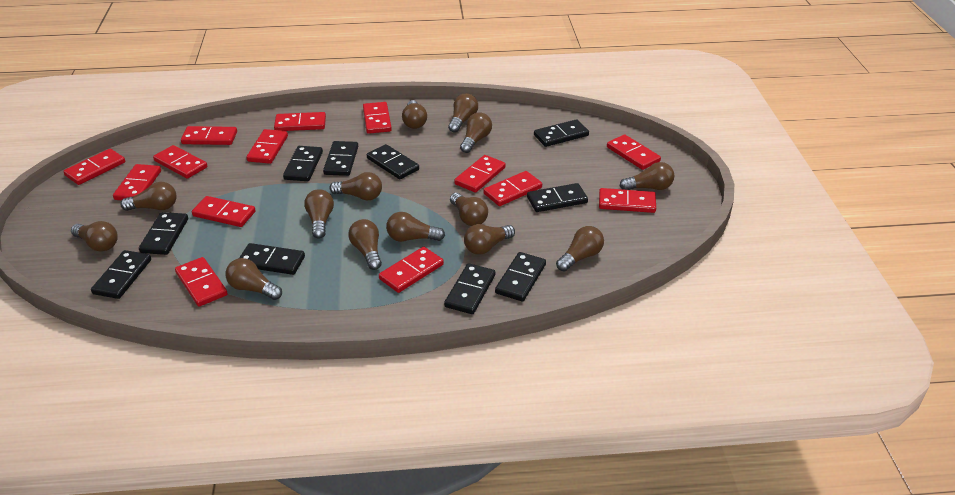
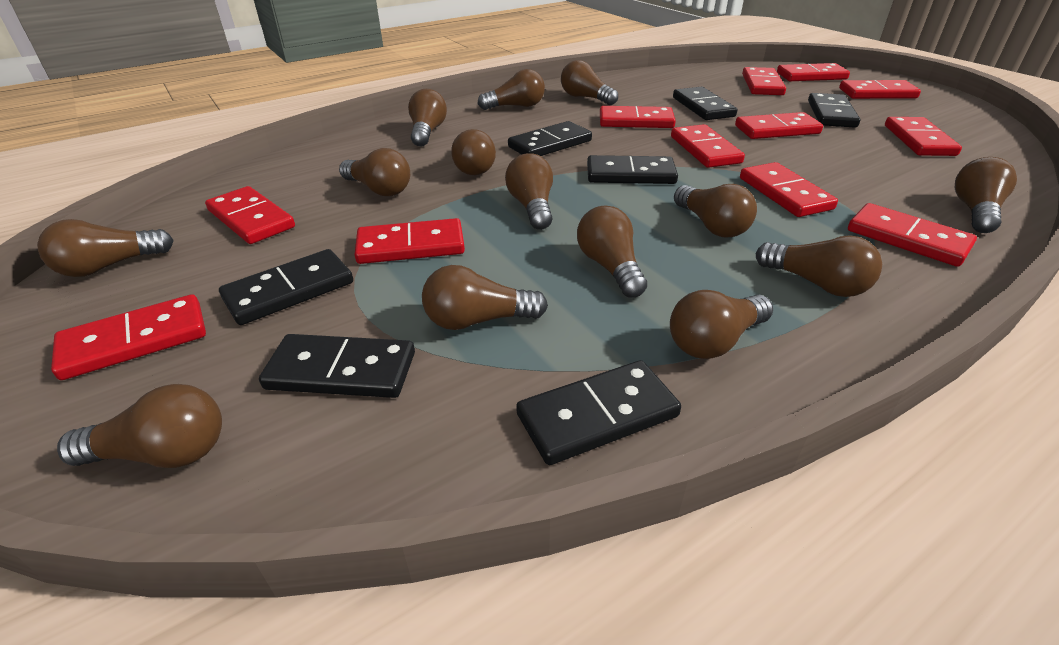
black domino: [91,250,151,299] [139,212,188,255] [239,243,305,275] [283,146,323,181] [323,141,358,176] [367,144,419,179] [444,263,495,314] [495,252,546,302] [527,183,588,212] [534,119,589,147] = 10 -> [219,249,353,325] [259,334,415,398] [508,121,592,156] [516,360,681,465] [587,155,678,184] [673,87,737,120] [808,93,860,128] = 7
red domino: [63,149,125,185] [113,164,161,200] [153,145,207,179] [175,257,228,307] [181,126,237,145] [192,196,256,227] [246,129,288,164] [274,112,326,131] [363,102,392,134] [379,247,444,293] [454,155,506,193] [484,171,542,206] [599,188,656,213] [607,135,661,170] = 14 -> [51,294,206,380] [205,186,295,244] [354,218,465,264] [600,106,676,128] [671,124,745,168] [735,112,823,139] [740,162,838,217] [742,67,786,95] [777,63,850,81] [839,80,921,99] [848,203,977,267] [885,117,962,156] = 12

